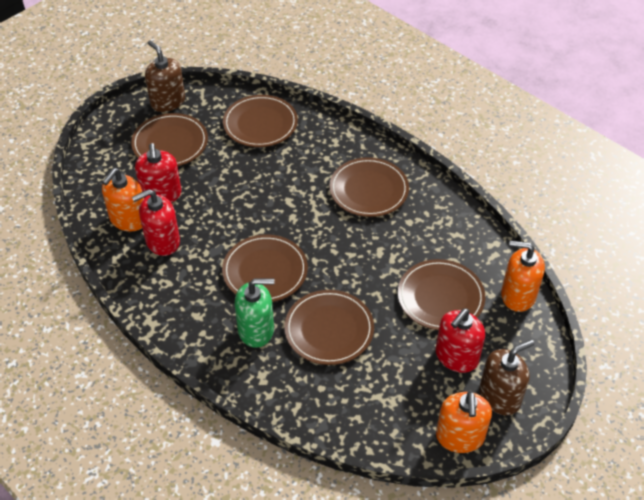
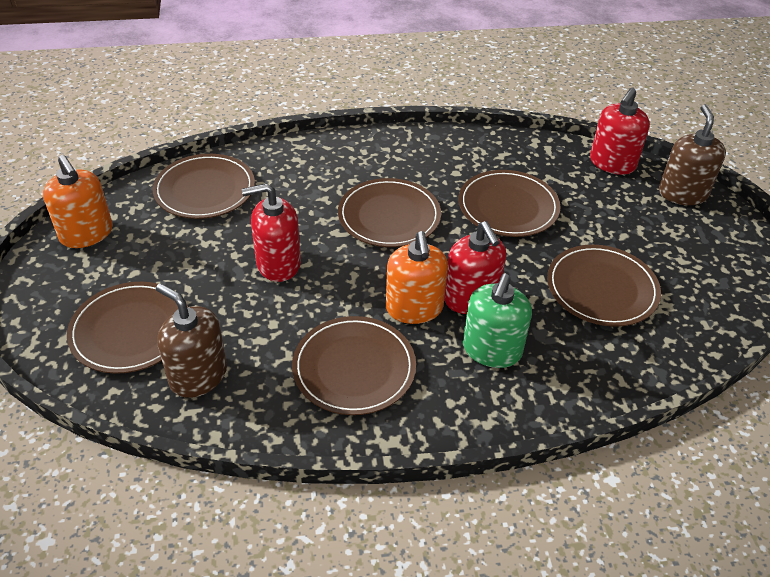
orange soap dispenser: [102,168,144,231] [436,391,492,453] [501,241,545,312] = 3 -> [43,155,112,248] [386,231,448,324] = 2

